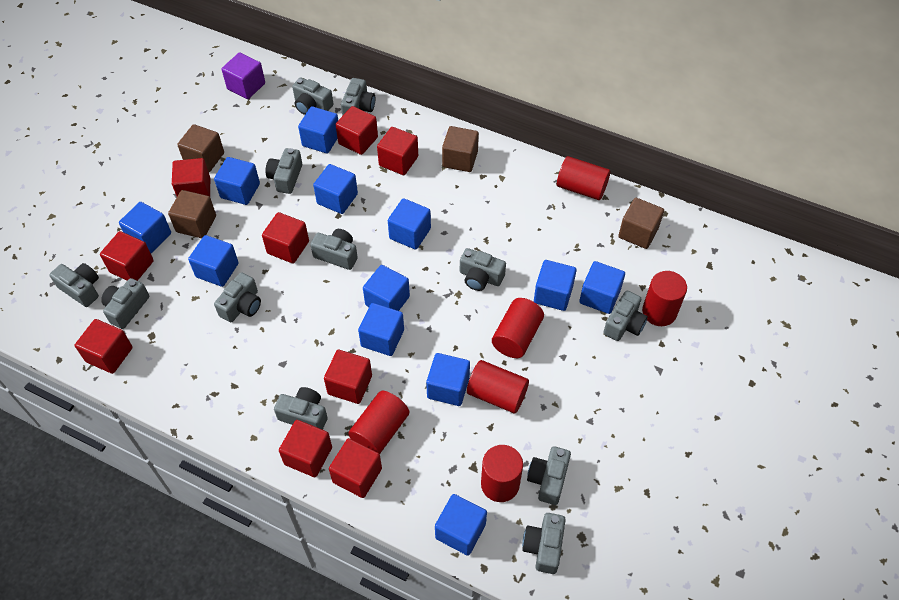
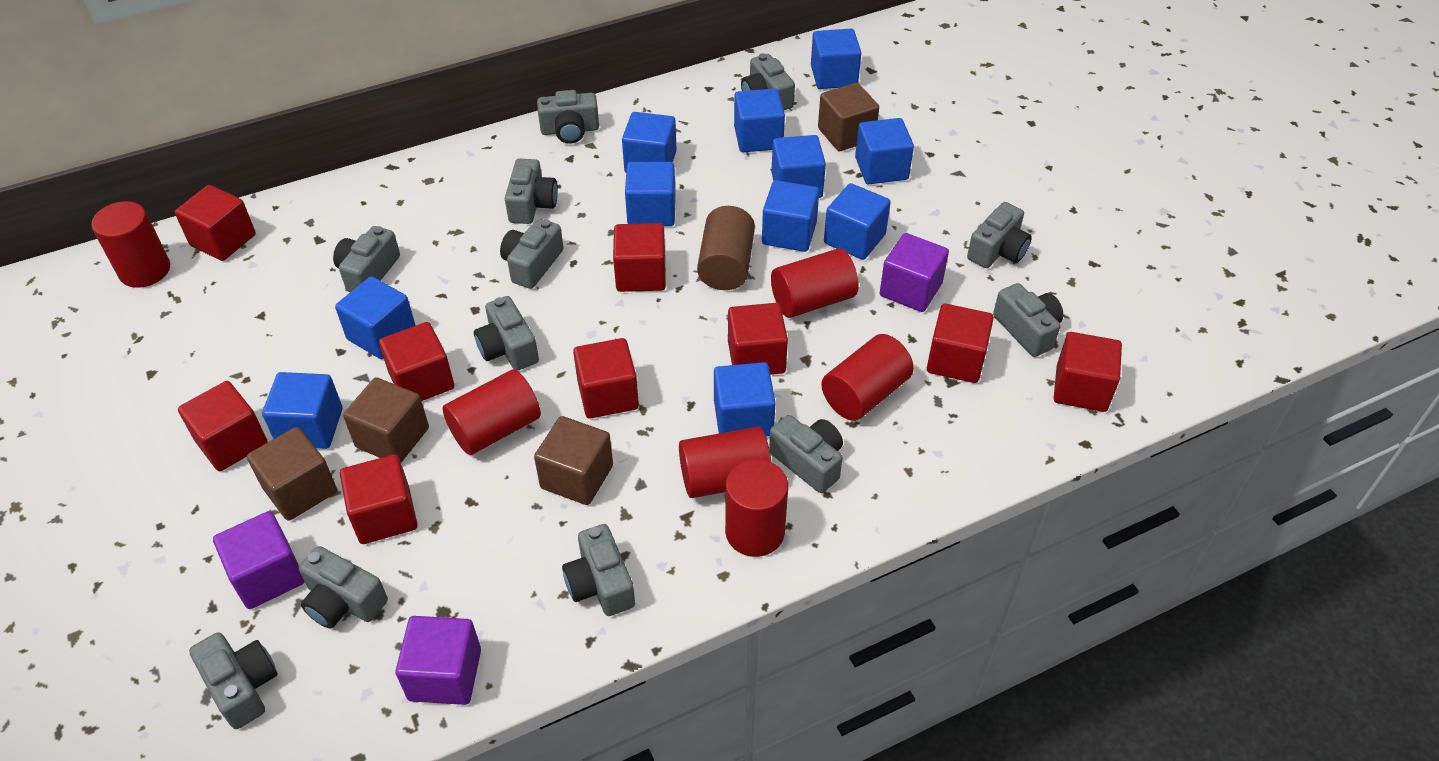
blue cube: [119,202,171,253] [188,235,239,287] [214,157,260,205] [298,106,338,153] [313,164,358,214] [358,303,404,356] [363,265,410,311] [388,198,431,250] [426,353,470,406] [435,494,487,556] [534,260,577,311] [579,261,625,314] = 12 -> [262,372,343,449] [335,276,416,359] [622,112,677,173] [625,162,676,226] [714,362,776,436] [734,88,785,152] [762,180,819,252] [771,135,826,198] [811,29,861,89] [824,183,891,260] [855,118,914,184] = 11
brown cylinder: none = 0 -> [697,206,755,290] = 1
purple cube: [222,52,265,99] = 1 -> [213,511,304,609] [395,616,481,705] [880,233,949,312] = 3

